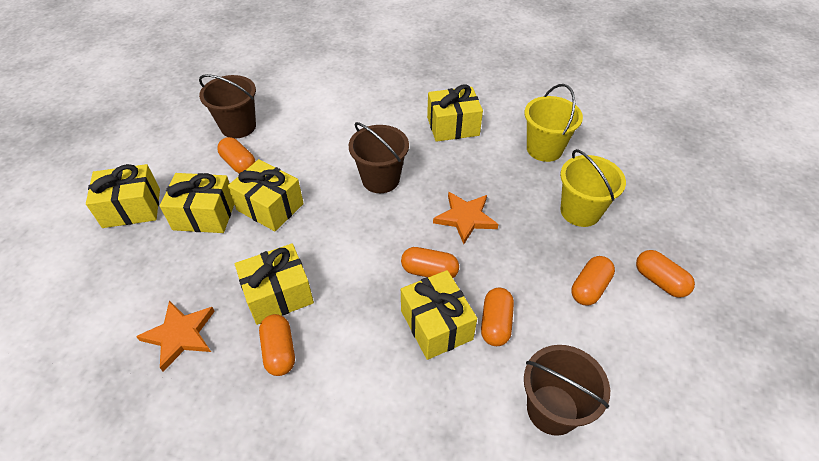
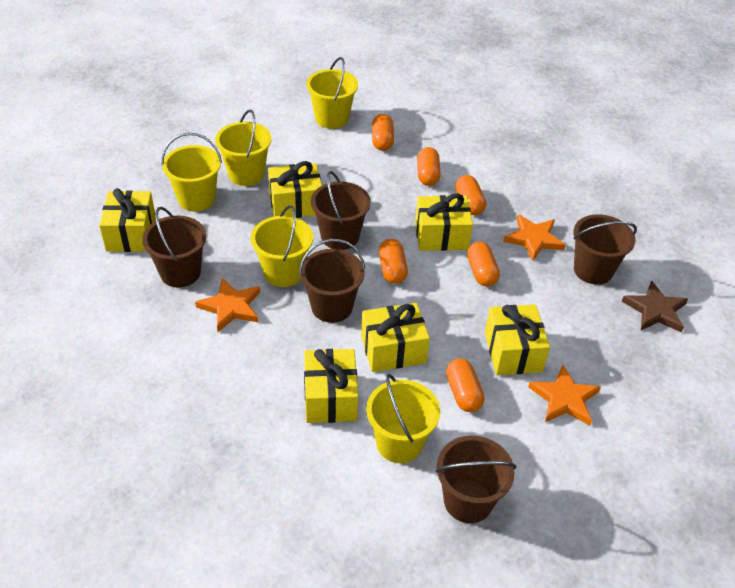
brown bucket: [199,74,256,138] [349,122,409,193] [524,345,610,436] = 3 -> [142,207,206,288] [299,239,365,323] [311,171,371,250] [435,436,516,523] [573,214,637,285] = 5
brown star: none = 0 -> [622,280,688,333] = 1
orange star: [136,301,215,372] [433,192,498,244] = 2 -> [195,278,260,332] [503,214,566,261] [528,365,601,425] = 3
yellow bucket: [524,84,583,162] [560,149,626,227] = 2 -> [161,132,222,211] [215,110,272,186] [251,205,313,287] [306,57,358,129] [366,374,440,463] = 5

